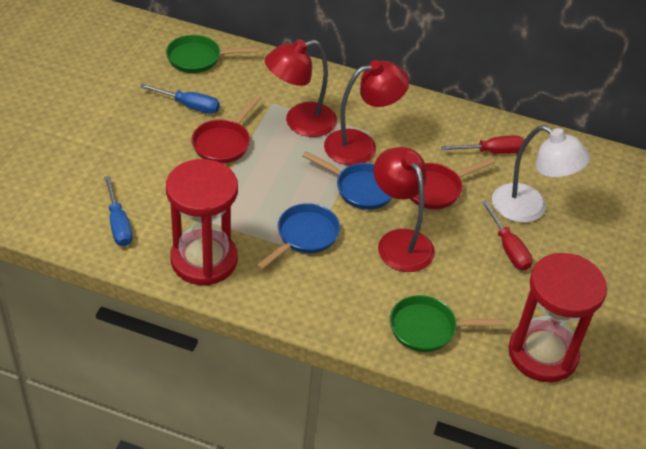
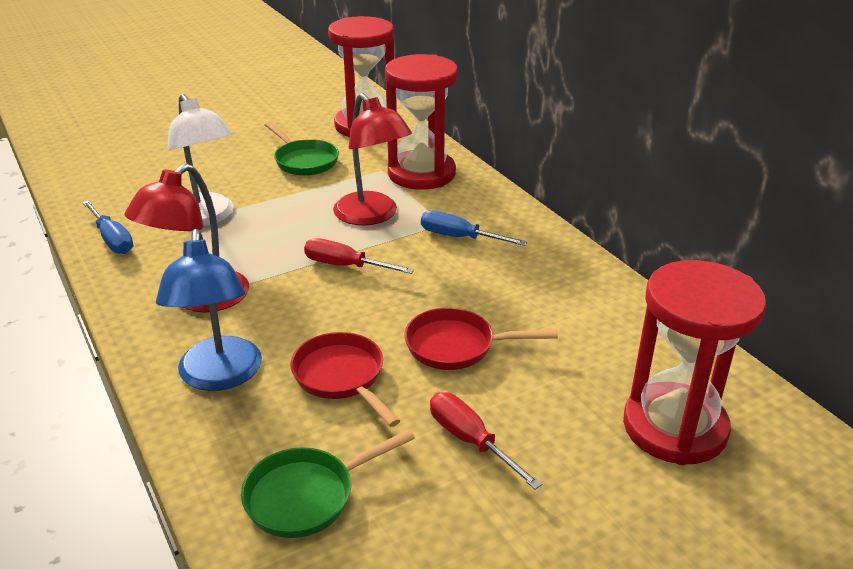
blue lamp: none = 0 -> [156,229,262,391] = 1
blue pan: [256,203,340,270] [302,151,393,210] = 2 -> none = 0
red hourglass: [166,159,238,285] [508,253,607,382] = 2 -> [328,16,394,138] [385,54,458,190] [623,260,766,465] = 3
red lamp: [265,39,337,137] [324,60,409,165] [373,147,435,272] = 3 -> [125,164,249,312] [333,93,412,226] = 2

